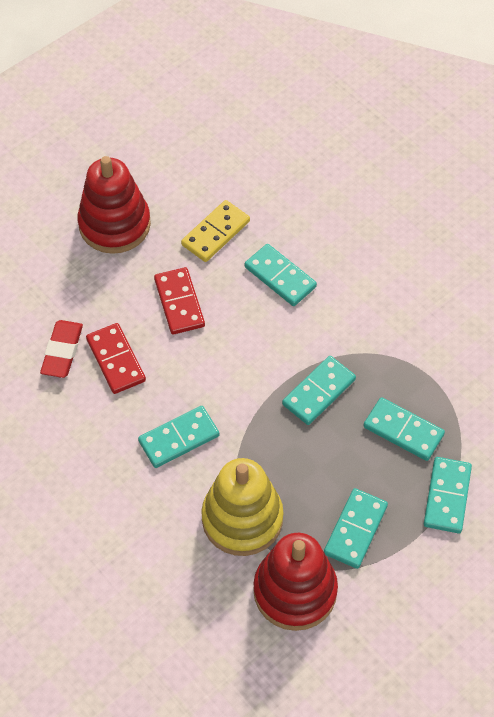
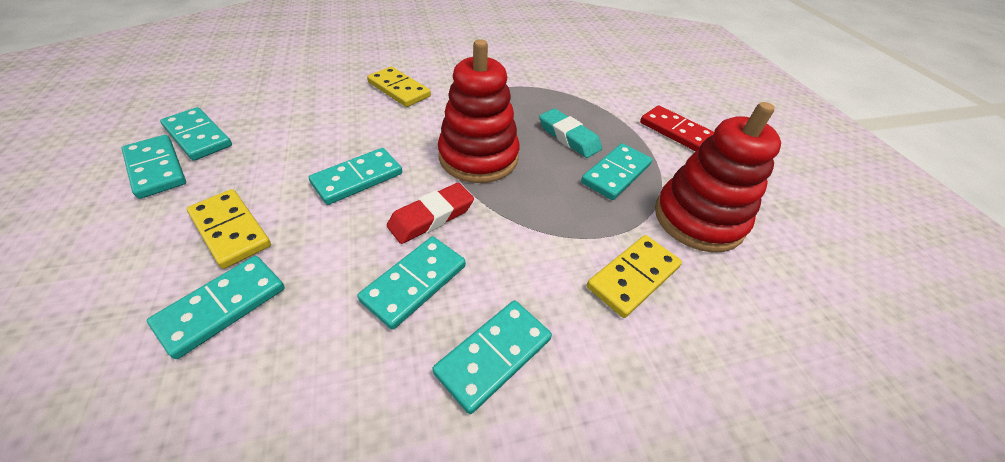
red domino: [86,323,146,394] [154,267,205,335] = 2 -> [640,105,714,151] = 1
turquoise domino: [138,406,219,468] [245,244,317,306] [282,356,356,425] [324,488,388,569] [363,397,445,461] [424,457,472,533] = 6 -> [121,135,186,199] [147,256,285,359] [160,107,232,161] [309,148,402,205] [358,237,466,330] [432,301,552,414] [581,143,652,200] = 7
turquoise eraser: none = 0 -> [539,109,602,158] = 1
yellow domino: [181,200,250,262] = 1 -> [187,189,271,269] [367,67,431,107] [587,235,682,318] = 3
yellow stacking toy: [201,458,284,556] = 1 -> none = 0

